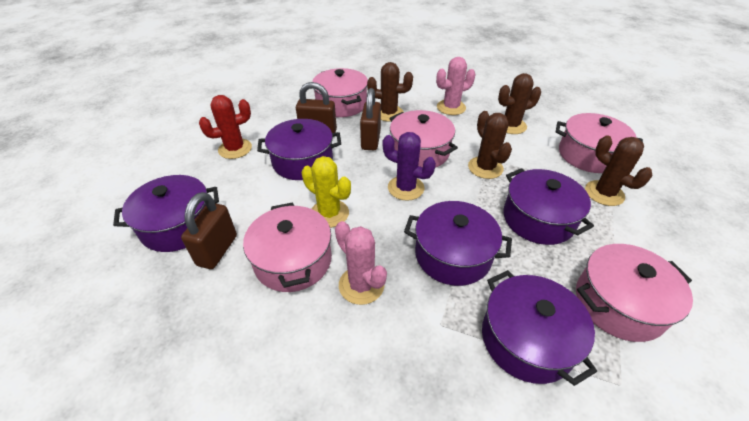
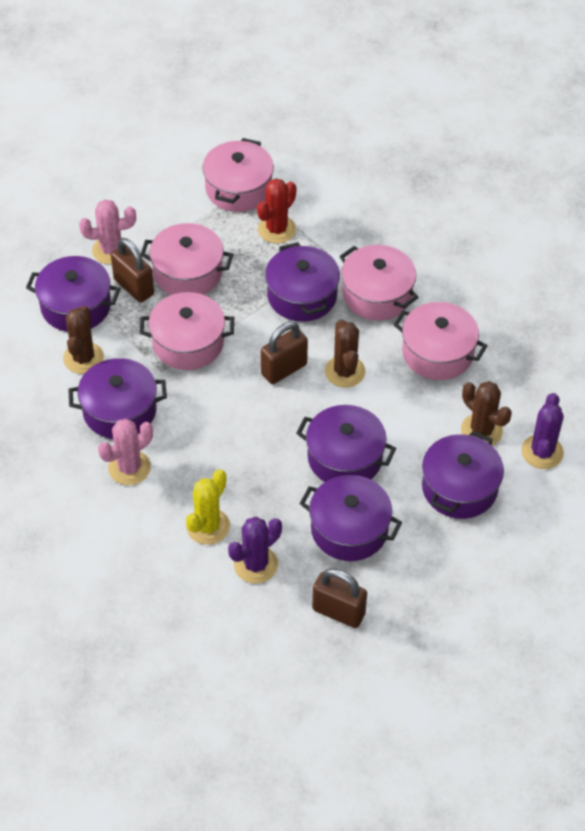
brown cactus: [367,62,413,121] [468,111,512,179] [498,73,541,134] [585,135,652,206] = 4 -> [63,306,104,374] [325,319,365,388] [461,381,512,446] = 3
purple cactus: [383,132,436,201] = 1 -> [228,517,282,584] [521,393,564,469] = 2
purple pot: [113,175,219,252] [257,119,341,180] [404,201,512,286] [482,270,597,386] [503,168,594,245] = 5 -> [26,256,121,332] [68,358,167,439] [265,242,340,322] [296,405,396,482] [299,475,402,561] [422,431,504,519] = 6

